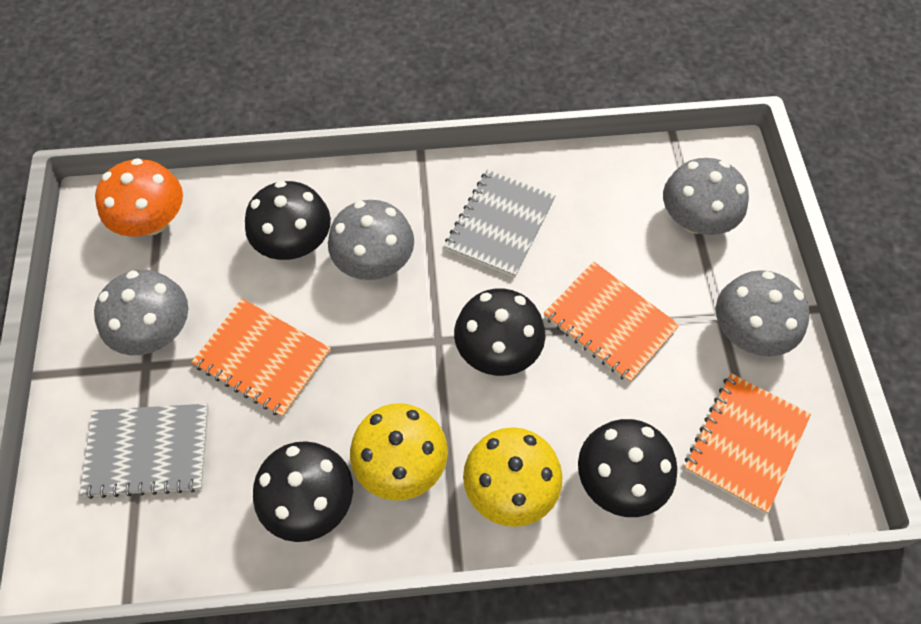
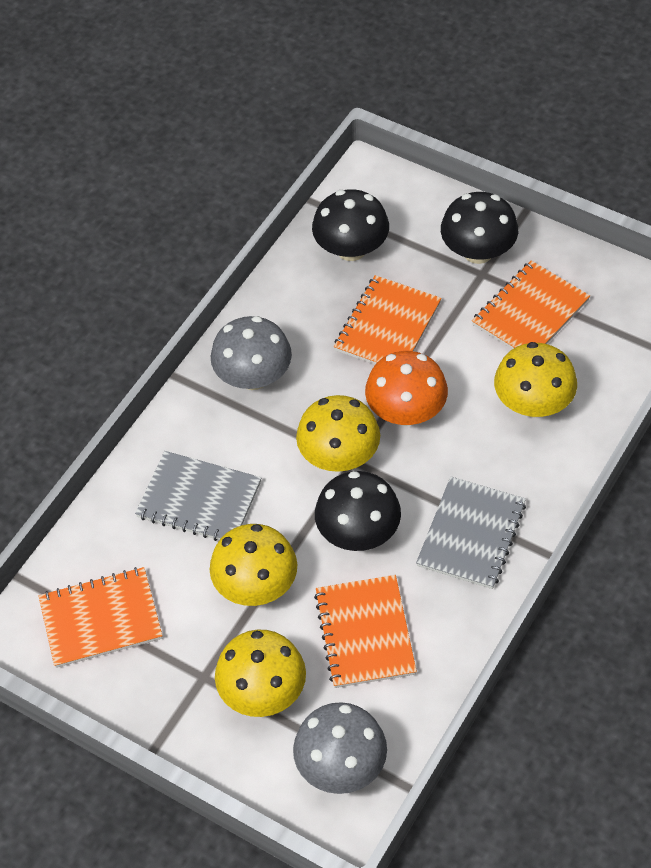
black mushroom: [245,181,331,260] [253,441,353,542] [454,288,546,376] [578,419,677,517] = 4 -> [312,189,389,261] [315,471,401,551] [441,192,518,264] = 3
grey mushroom: [94,270,188,355] [328,200,414,280] [663,158,749,235] [716,270,810,356] = 4 -> [211,316,292,390] [293,702,387,794] = 2
orange notebook: [192,299,331,417] [544,261,680,383] [684,373,811,514] = 3 -> [38,567,163,668] [314,575,417,688] [334,275,442,364] [472,260,590,349] = 4
yellow mushroom: [350,403,448,501] [463,427,563,527] = 2 -> [210,524,297,606] [215,630,306,717] [296,395,380,472] [494,342,577,418] = 4

